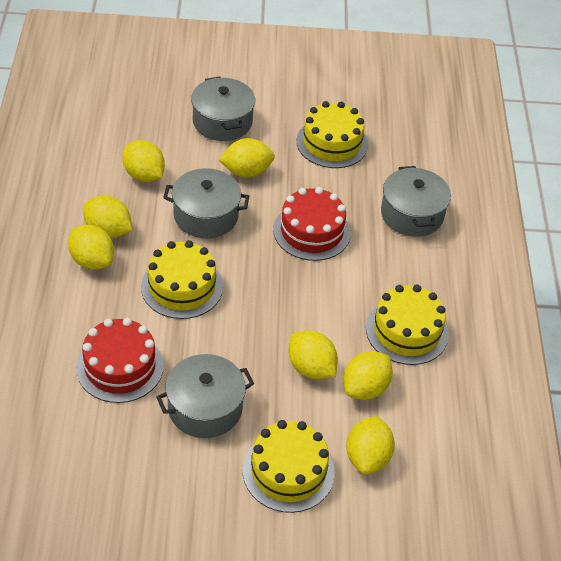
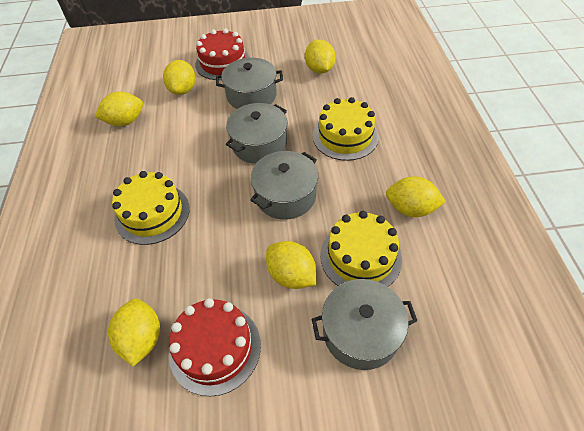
yellow cake: [141,240,223,319] [243,420,334,513] [296,101,368,168] [366,285,449,365] = 4 -> [112,171,190,245] [313,97,379,161] [320,211,402,287] = 3
yellow lemon: [68,225,114,270] [83,196,132,238] [122,140,165,182] [219,138,275,178] [288,330,338,379] [343,351,393,400] [346,416,395,475] = 7 -> [95,92,143,126] [108,299,160,366] [163,60,196,95] [266,241,317,289] [305,39,336,74] [386,176,446,217] = 6

